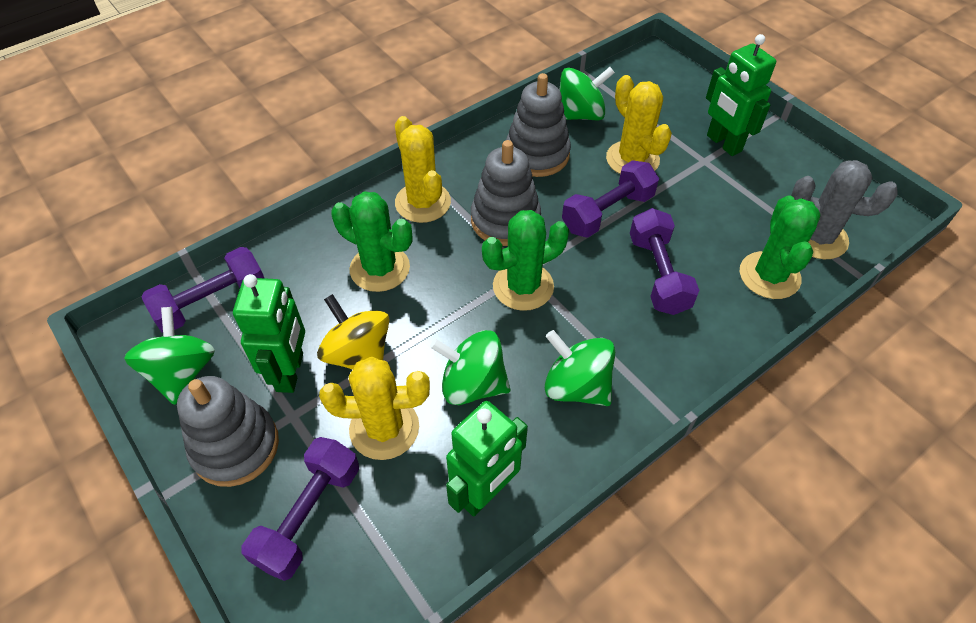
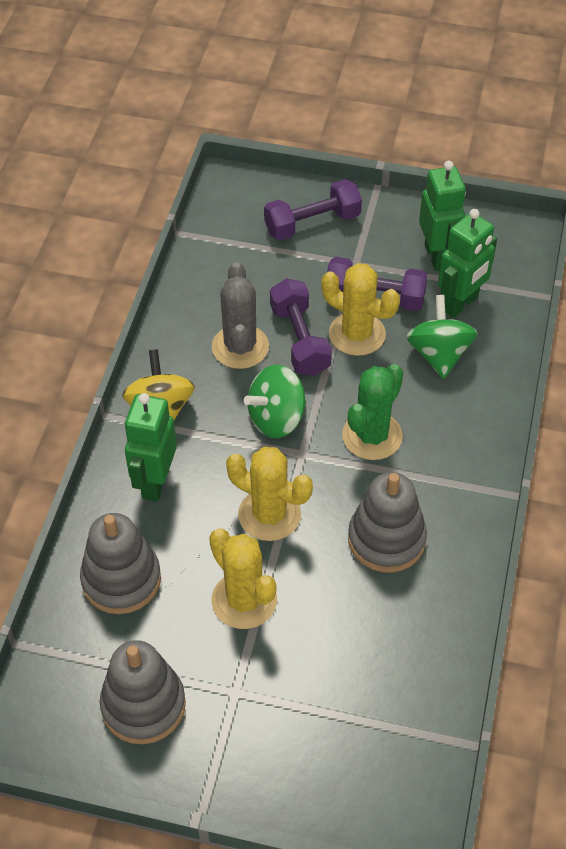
green cactus: [331,191,412,292] [482,210,569,311] [740,195,821,299] = 3 -> [342,364,403,460] = 1
green spinning top: [124,307,215,405] [430,330,511,405] [545,330,615,406] [559,67,615,120] = 4 -> [244,365,306,438] [406,295,478,379] = 2
purple dumbbell: [142,247,264,333] [241,437,359,581] [562,160,659,238] [630,208,699,315] = 4 -> [264,179,362,241] [270,278,332,376] [327,257,428,311] = 3

